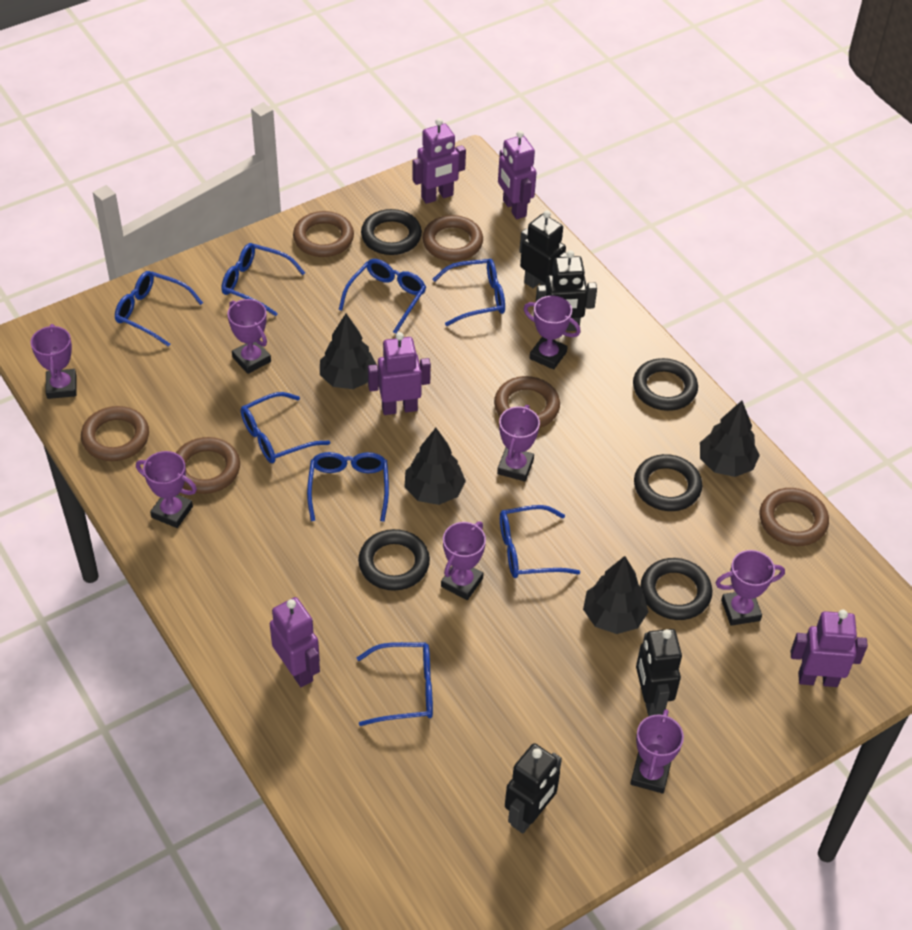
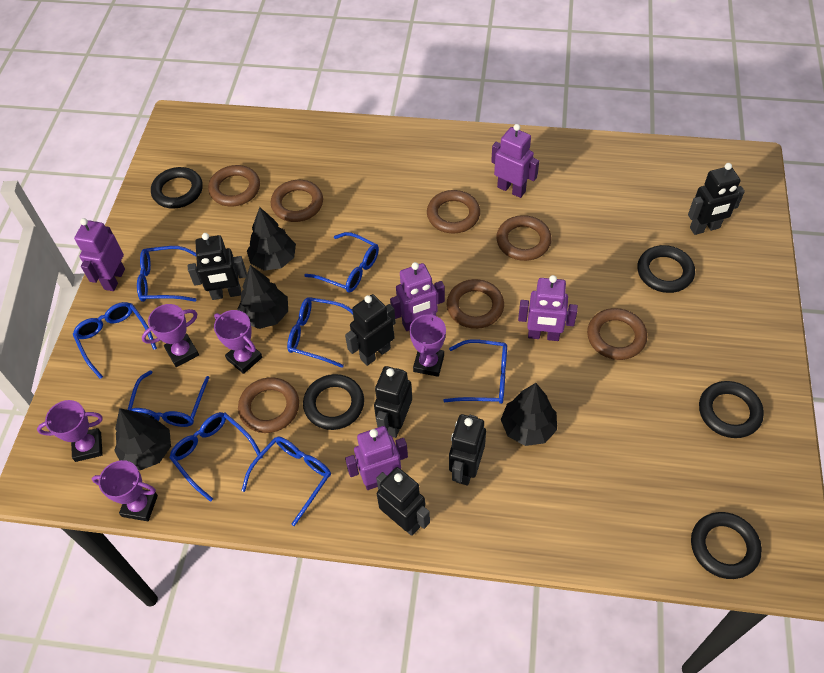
black robot: [505,743,562,833] [519,210,567,288] [536,250,597,331] [636,629,682,716] = 4 -> [188,233,247,300] [345,294,396,366] [374,366,412,438] [376,467,430,536] [449,414,486,486] [688,163,745,235] = 6
brown ring: [81,406,149,461] [176,437,240,494] [293,211,354,257] [423,215,483,261] [494,376,560,428] [760,488,829,546] = 6 -> [208,165,260,206] [238,377,299,433] [271,180,323,222] [427,190,480,234] [447,279,504,329] [496,215,552,261] [587,308,647,360] = 7
purple trophy: [31,324,76,399] [136,451,197,528] [227,299,271,374] [441,522,486,600] [497,405,540,481] [524,296,581,370] [630,709,684,794] [716,550,785,626] = 8 -> [37,400,103,462] [92,460,158,521] [142,304,199,367] [214,310,262,374] [409,311,446,377] = 5

